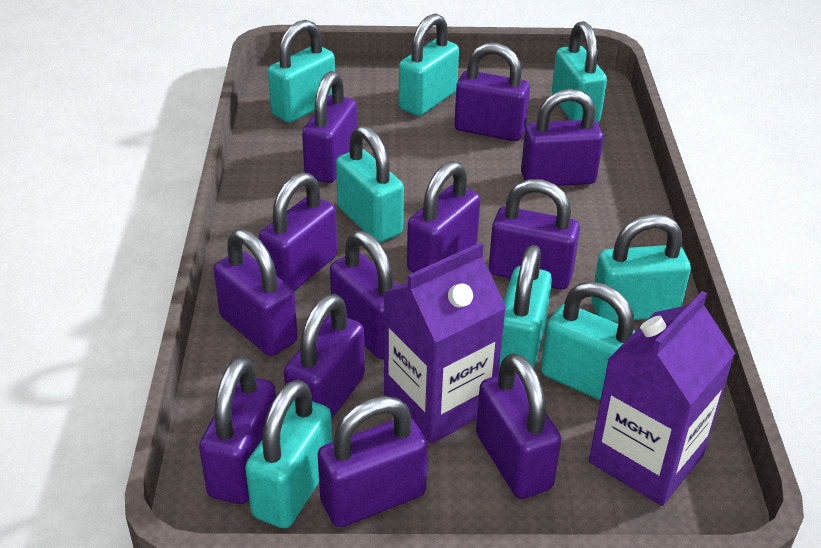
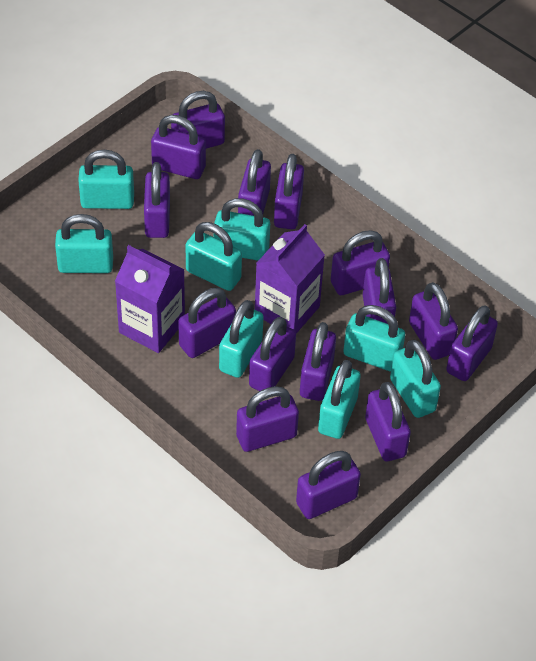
purple padlock: [199,356,276,504] [214,229,298,356] [259,172,337,291] [284,294,365,418] [302,71,357,183] [318,396,428,528] [330,231,398,359] [407,161,480,273] [455,43,530,141] [476,353,561,499] [489,179,580,289] [521,89,603,186] = 12 -> [144,162,170,238] [151,115,206,179] [171,91,225,149] [178,288,236,358] [236,386,299,452] [238,149,271,216] [249,317,296,391] [274,154,304,229] [296,451,361,519] [300,322,336,401] [331,230,390,295] [363,258,396,324] [365,382,411,461] [409,282,458,360] [446,306,498,381] = 15

